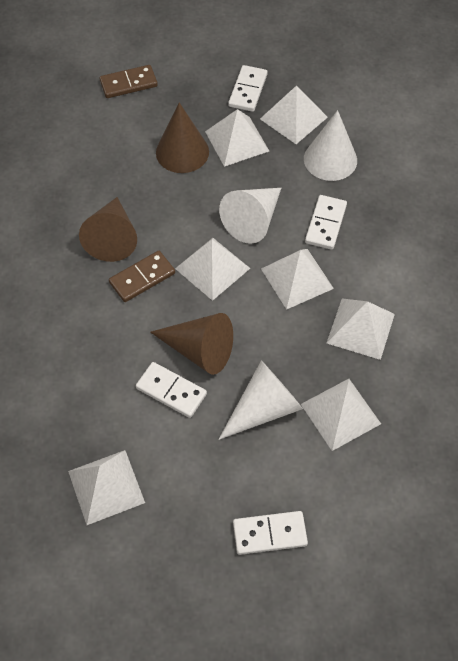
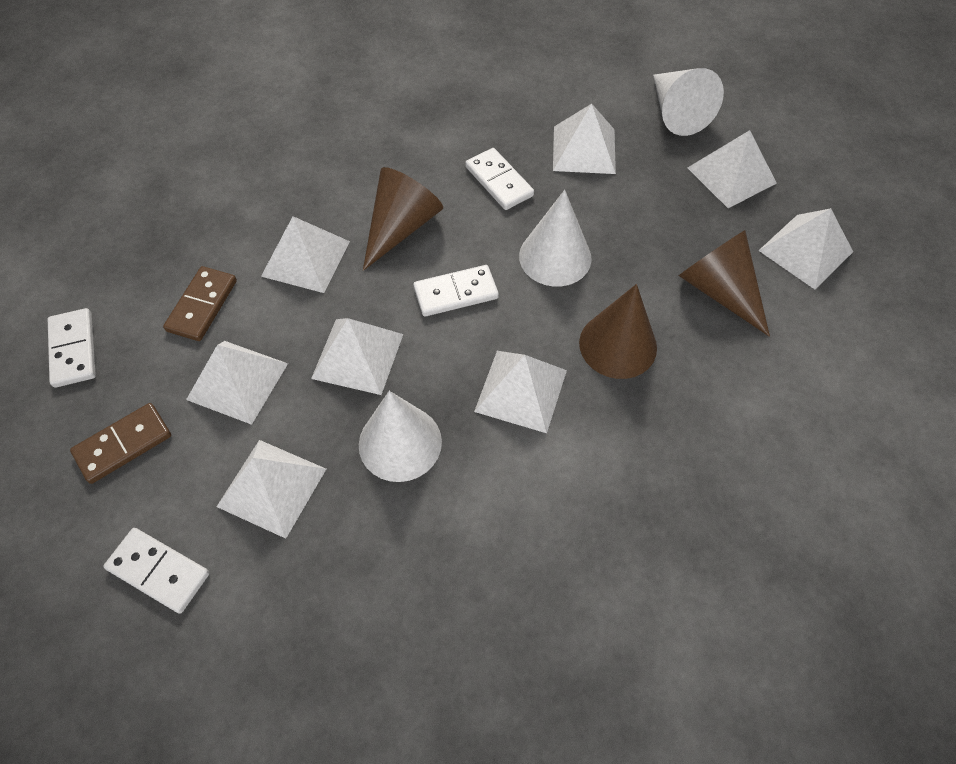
white pyramid: [68,450,145,525] [175,238,250,301] [205,109,269,167] [260,85,328,144] [261,249,334,310] [301,379,381,451] [327,298,395,360] = 7 -> [186,341,288,425] [217,440,326,539] [261,216,350,293] [311,318,403,395] [474,351,567,433] [553,104,616,174] [688,130,777,208] [758,208,853,289] = 8

